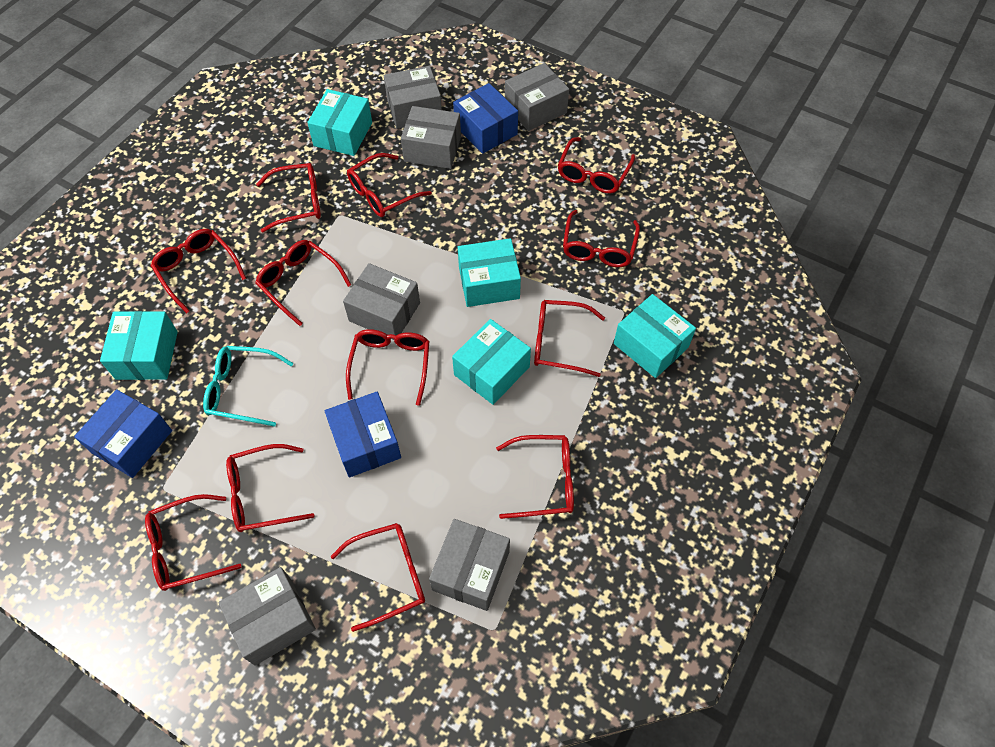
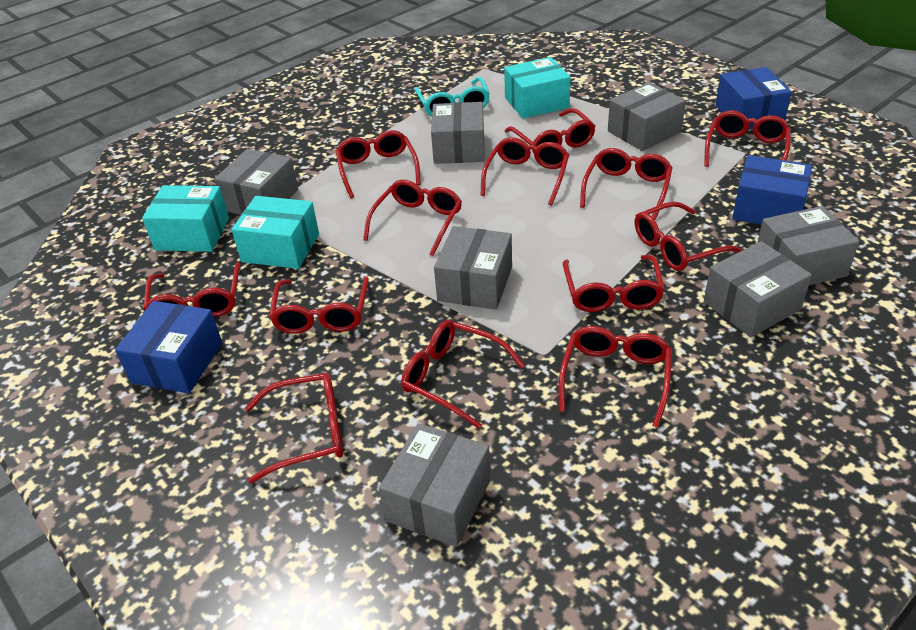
grey box: [218,567,316,666] [343,263,420,340] [384,66,442,129] [401,106,461,169] [429,519,510,611] [505,63,569,131] = 6 -> [214,149,298,215] [379,423,491,547] [431,102,485,164] [434,226,512,310] [608,82,686,151] [704,241,812,337] [757,206,859,285] = 7
red glasses: [145,494,242,591] [151,229,246,313] [226,444,315,532] [255,240,351,326] [256,163,321,232] [331,523,425,632] [346,329,429,406] [347,153,432,217] [496,435,574,519] [534,300,605,377] [558,137,635,193] [563,210,640,267] = 12 -> [144,262,240,317] [245,373,343,484] [269,276,369,334] [336,130,421,199] [363,180,462,256] [401,320,525,429] [481,137,569,206] [505,108,595,153] [558,326,672,428] [563,255,665,312] [580,148,673,220] [635,202,743,271] [704,111,791,167] = 13
turquoise box: [100,311,178,380] [307,89,372,156] [452,319,531,405] [458,238,521,307] [614,294,696,378] = 5 -> [142,185,229,252] [232,196,319,269] [504,57,571,118] = 3

